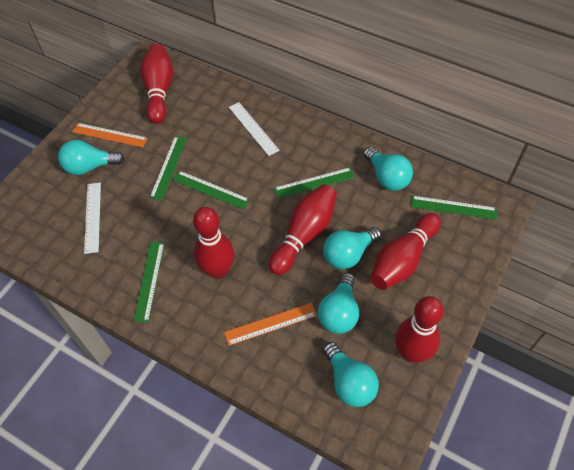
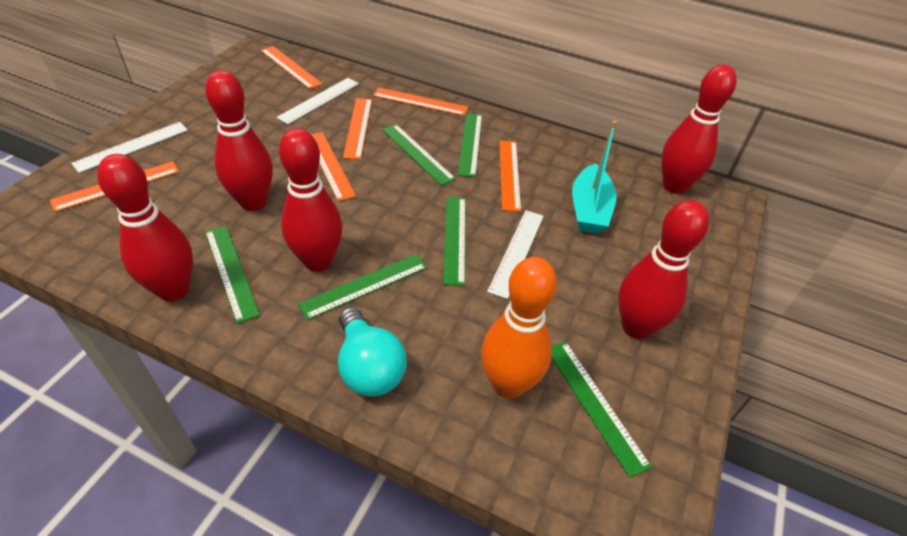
green ruler: [134,242,164,322] [149,136,187,200] [173,171,250,209] [274,167,355,199] [411,196,497,220] = 5 -> [205,226,260,323] [298,254,427,320] [382,124,456,186] [443,197,466,286] [458,113,482,177] [551,342,652,478] = 6
orange bowling pin: none = 0 -> [481,257,557,399] = 1
orange ruler: [73,123,148,148] [224,303,317,346] = 2 -> [50,161,179,212] [260,46,322,89] [311,132,356,201] [343,98,372,159] [373,87,469,116] [499,141,521,212] = 6
turquoise boat: none = 0 -> [572,121,617,234] = 1
turquoise light bulb: [58,140,125,175] [318,273,359,334] [323,227,381,269] [323,342,379,407] [363,147,413,191] = 5 -> [338,307,407,397] = 1
white ruler: [84,183,101,254] [229,102,280,156] = 2 -> [71,122,188,173] [276,78,359,124] [487,210,544,299] = 3

